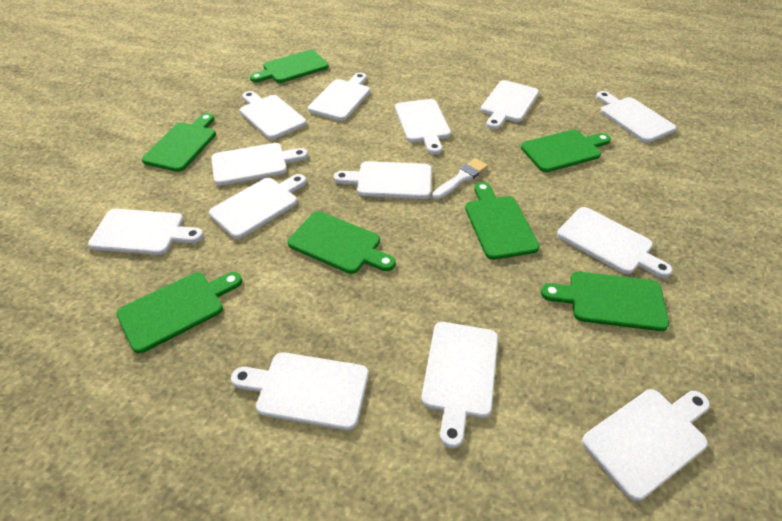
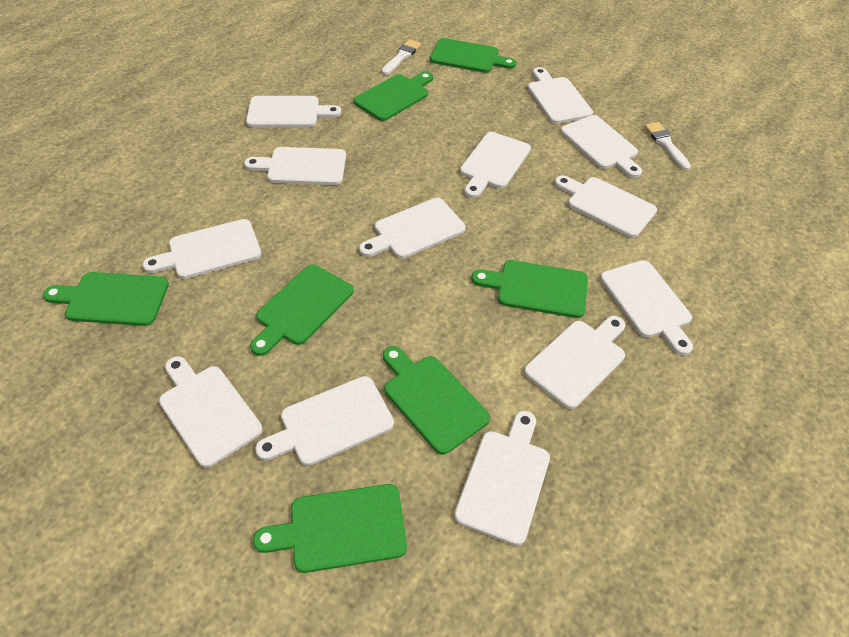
white brush: [432,158,488,199] = 1 -> [382,39,422,75] [645,122,691,170] = 2

